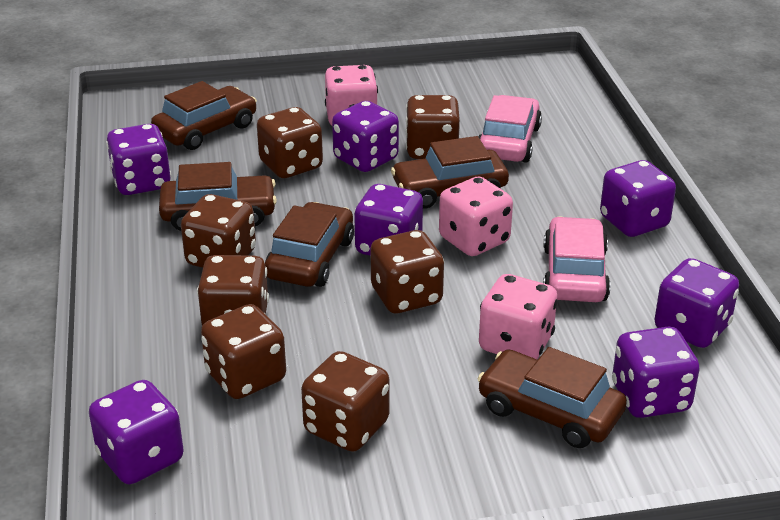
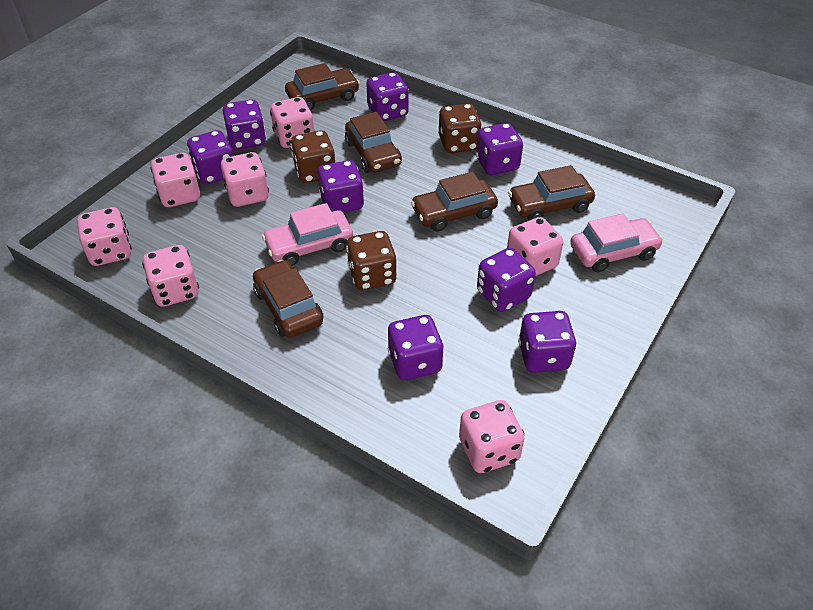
brown dice: [181,194,256,268] [197,255,269,326] [201,304,286,399] [257,107,323,178] [301,351,390,452] [370,230,444,313] [406,95,460,159] = 7 -> [290,130,335,183] [346,231,397,290] [439,104,482,153] = 3
pink dice: [325,65,378,126] [439,177,513,256] [479,274,558,359] = 3 -> [77,207,132,266] [142,245,199,307] [151,153,200,207] [221,152,269,207] [270,97,315,148] [459,400,525,473] [507,217,563,276] = 7
purple dice: [89,380,184,484] [106,124,171,195] [332,101,399,172] [354,184,423,256] [600,160,676,237] [612,327,700,418] [654,258,739,348] = 7 -> [187,130,234,184] [223,99,266,150] [318,160,364,213] [366,72,409,121] [388,315,444,380] [476,123,523,175] [477,248,536,312] [518,311,577,373] = 8

